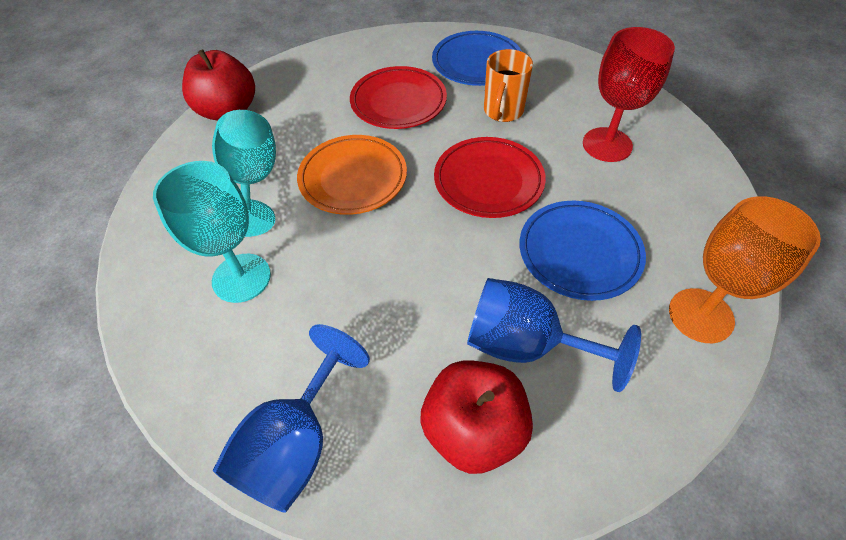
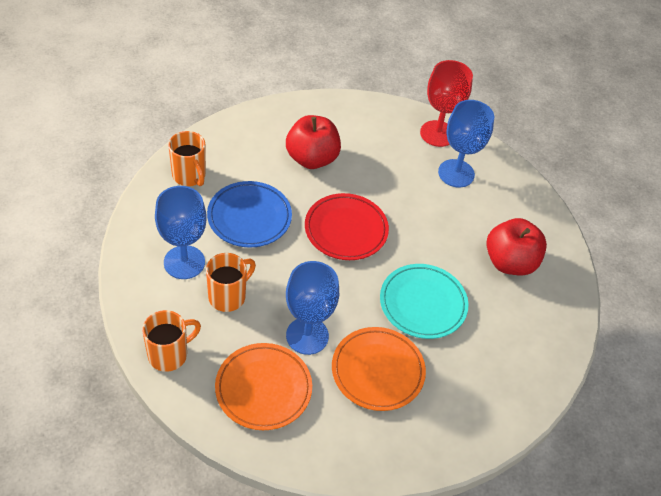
blue goblet: [213,324,370,513] [467,278,641,392] = 2 -> [155,186,207,279] [286,261,339,355] [438,100,494,187] = 3
blue plate: [432,31,522,86] [520,201,646,301] = 2 -> [207,181,292,248] = 1
orange goblet: [669,196,821,343] = 1 -> none = 0
orange mug: [484,49,533,122] = 1 -> [142,310,201,372] [168,131,206,186] [206,253,256,312] = 3
orange plate: [297,135,407,215] = 1 -> [215,343,312,430] [332,327,426,411] = 2
red plate: [350,66,447,129] [434,137,546,218] = 2 -> [305,193,389,260] = 1
turquoise goblet: [153,161,271,303] [212,110,276,237] = 2 -> none = 0
turquoise plate: none = 0 -> [380,264,468,339] = 1

